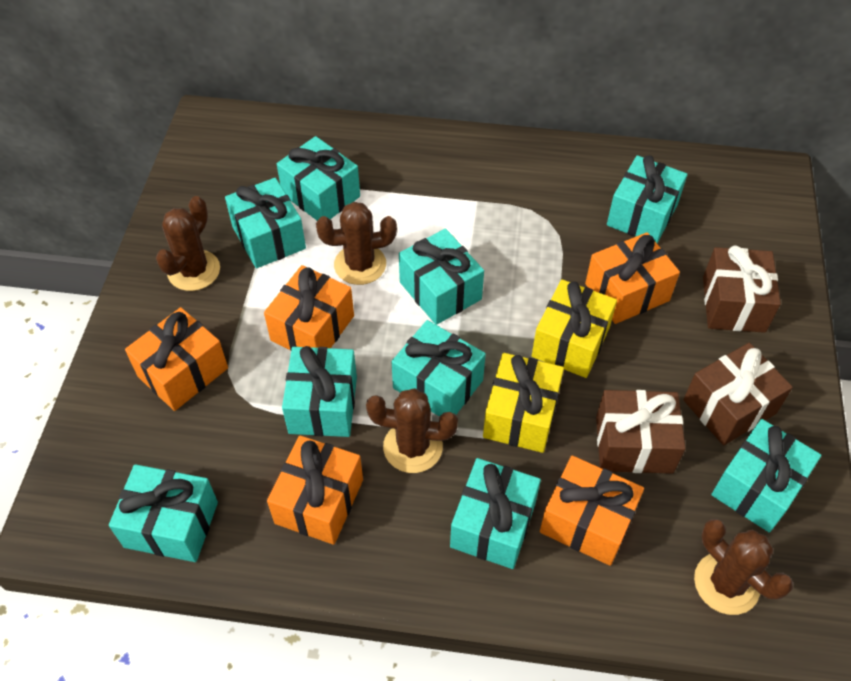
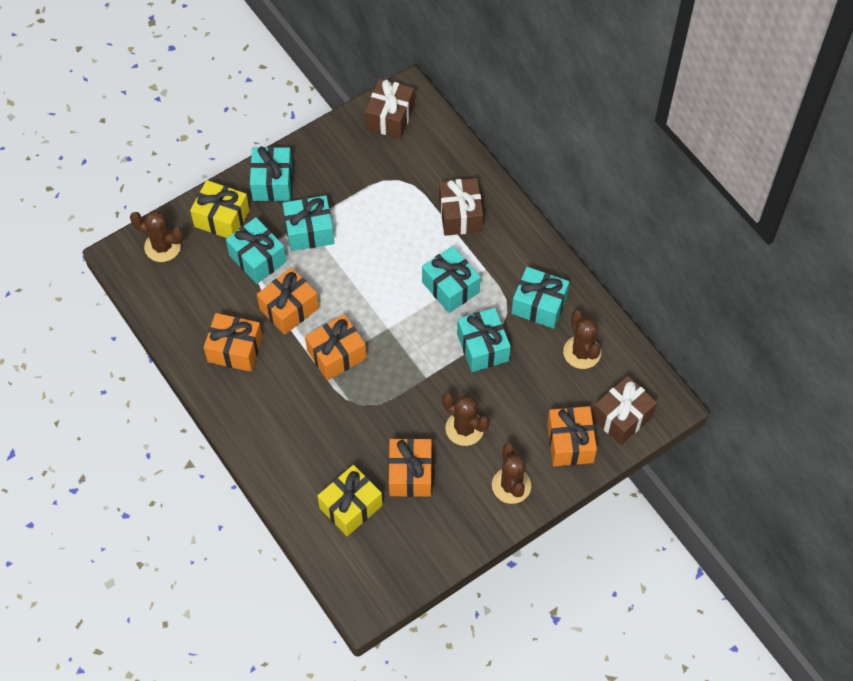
turquoise gift: [109,464,218,562] [225,178,306,268] [277,136,360,221] [282,346,357,437] [391,320,486,417] [399,229,484,325] [450,458,541,569] [607,155,687,243] [711,419,821,533] = 9 -> [226,217,287,284] [250,147,292,202] [283,196,334,251] [422,246,481,313] [457,308,511,372] [512,267,569,329] = 6

